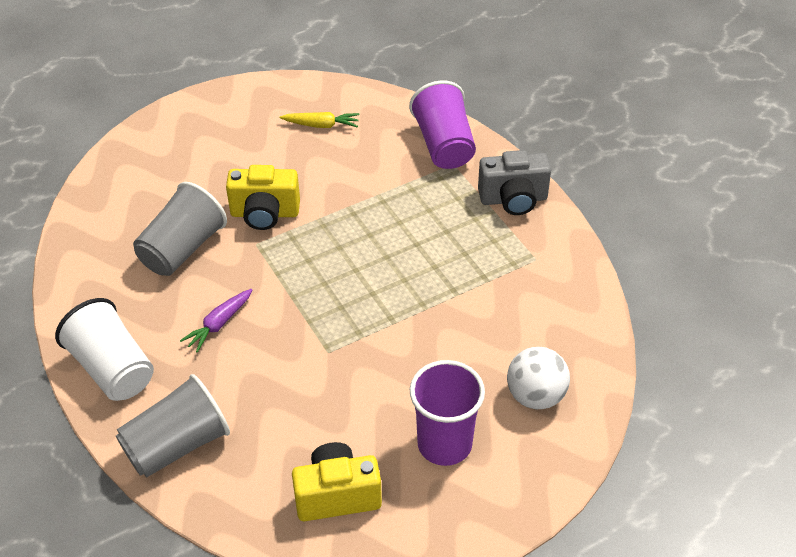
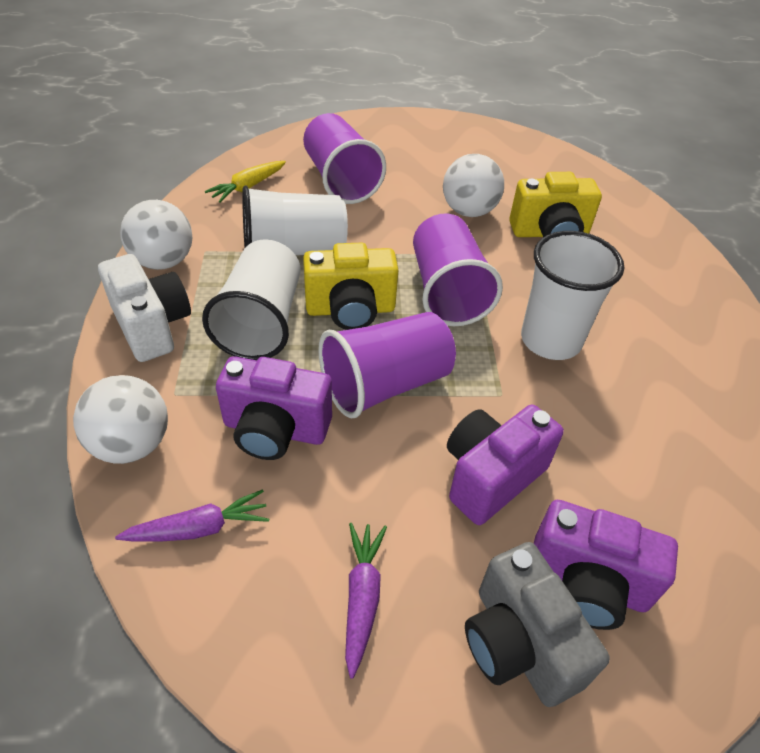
grey cup: [116,374,230,477] [133,182,227,276] = 2 -> none = 0
purple camera: none = 0 -> [216,356,332,460] [447,405,564,525] [534,500,678,630] = 3
purple carrot: [180,289,253,353] = 1 -> [115,489,269,542] [345,523,387,679] = 2
purple cup: [409,81,476,169] [410,360,485,466] = 2 -> [303,113,386,204] [318,312,456,418] [413,213,503,326] = 3
white ball: [507,347,570,409] = 1 -> [73,375,168,464] [120,200,192,270] [443,154,504,217] = 3
white camera: none = 0 -> [98,254,191,362] = 1
white cup: [55,298,154,401] = 1 -> [202,239,301,360] [242,185,348,255] [521,231,624,360] = 3

